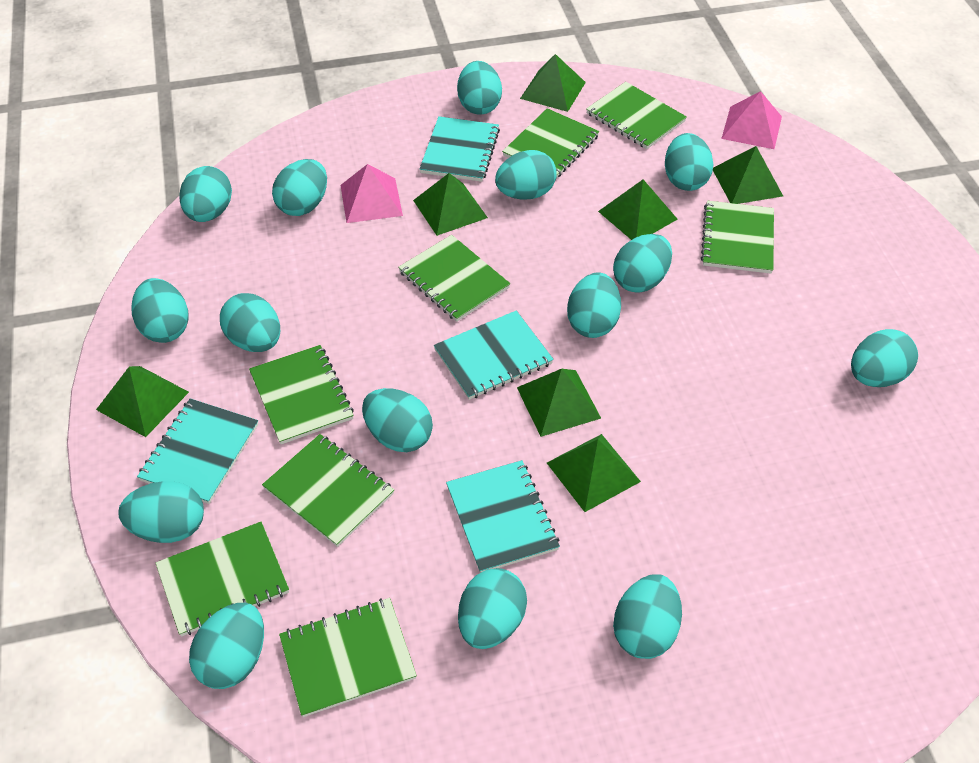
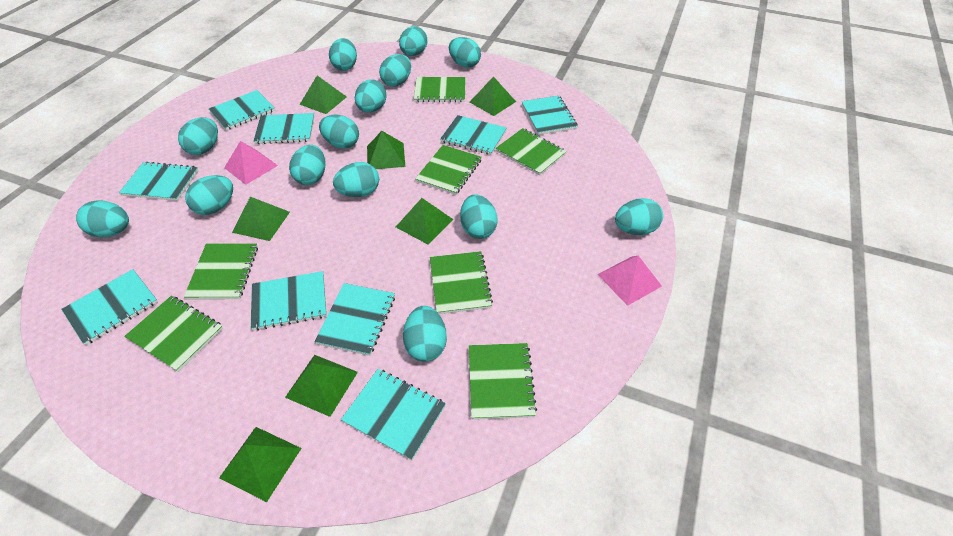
green notebook: [156,522,289,636] [249,345,354,444] [262,434,394,547] [279,598,417,717] [398,235,510,322] [502,108,599,178] [586,82,687,149] [701,201,774,274] = 8 -> [124,296,223,372] [184,243,258,299] [414,77,466,102] [415,145,482,195] [430,251,493,314] [469,343,537,420] [495,128,567,176] = 7
turquoise egg: [118,481,204,543] [131,278,189,343] [179,166,232,222] [189,603,264,689] [220,293,280,352] [272,159,327,216] [362,388,433,452] [457,61,502,115] [458,568,527,649] [495,150,557,200] [567,272,621,338] [613,234,672,293] [613,574,682,659] [665,133,714,191] [851,329,918,387] = 15 -> [76,200,129,237] [178,117,218,155] [185,175,233,215] [289,145,326,185] [319,115,359,149] [329,38,357,71] [333,162,379,197] [355,79,387,113] [379,54,411,87] [399,26,427,56] [403,306,447,362] [449,37,481,68] [460,194,497,239] [615,198,663,235] = 14
turquoise notebook: [137,399,258,504] [420,116,500,182] [434,310,554,400] [446,460,560,573] = 4 -> [61,269,158,345] [119,162,199,201] [209,90,275,131] [251,271,327,331] [253,113,314,144] [315,283,395,356] [341,369,446,460] [440,115,507,155] [522,96,578,135] = 9

